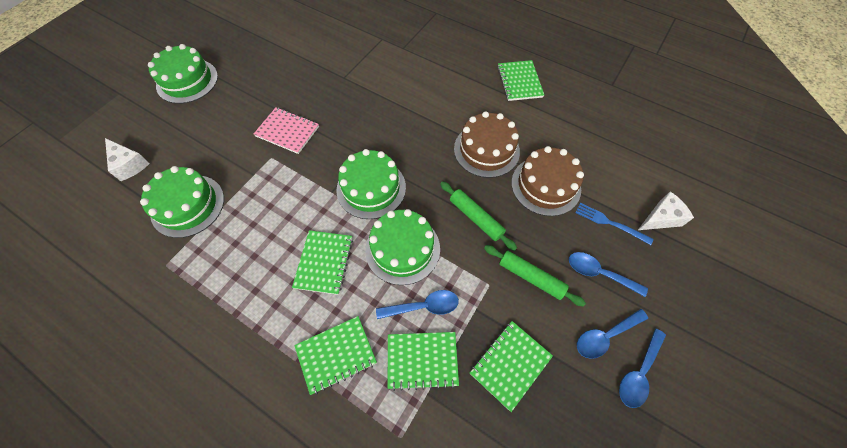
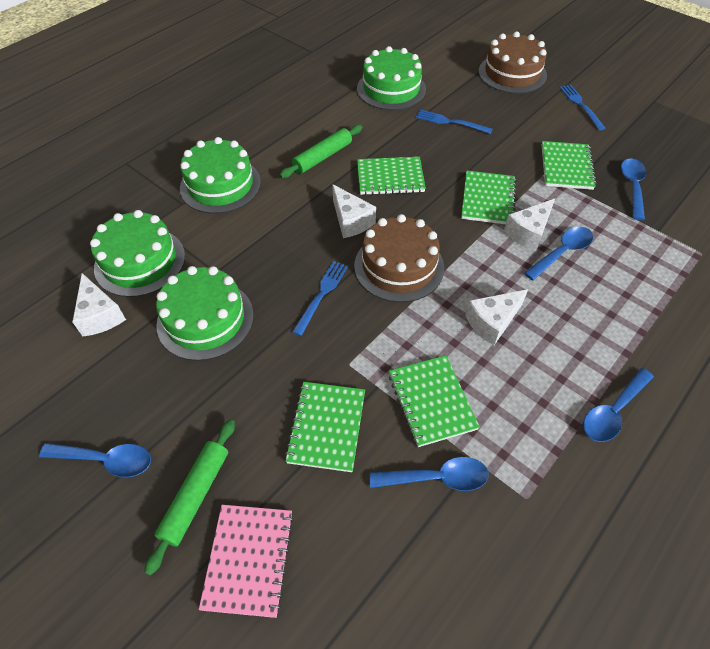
blue fork: [575,203,653,245] = 1 -> [292,261,348,336] [416,110,493,134] [560,85,606,130] = 3
blue spoon: [376,290,459,319] [569,252,648,297] [577,309,648,359] [619,328,666,408] = 4 -> [39,443,151,477] [369,457,489,491] [524,227,593,280] [583,368,654,442] [621,159,646,220] = 5
white cheese: [105,138,150,181] [638,191,694,230] = 2 -> [72,273,126,337] [332,184,376,238] [465,289,528,345] [504,199,555,251] = 4

